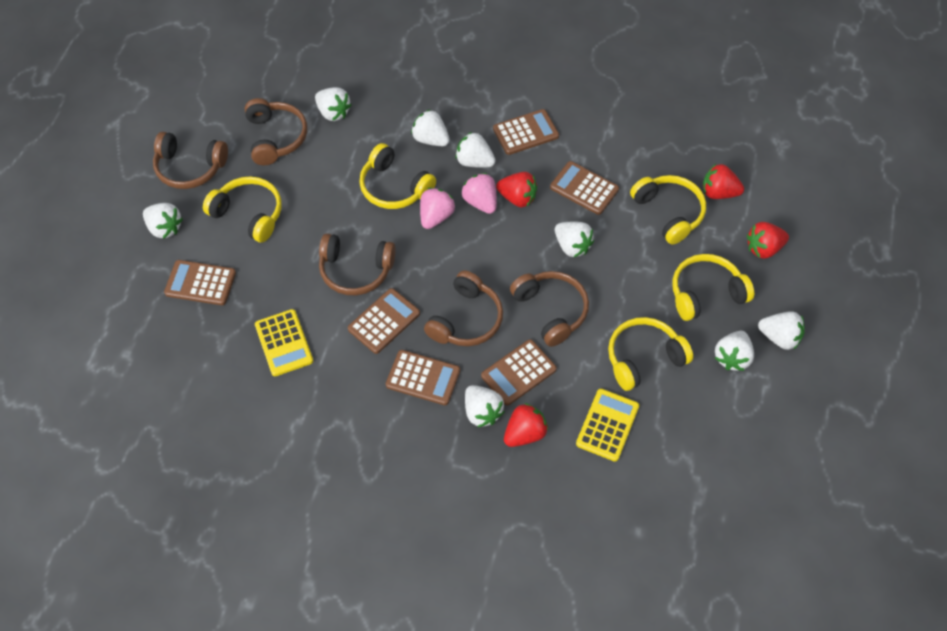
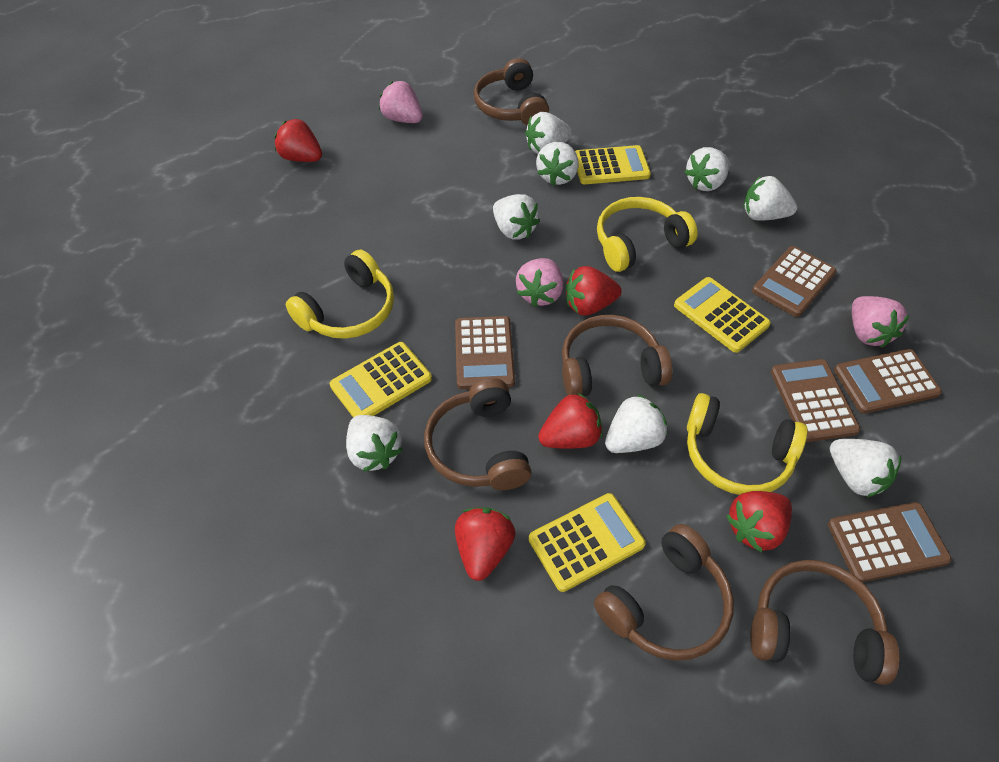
brown calculator: [164,260,236,305] [348,288,420,354] [386,350,460,405] [481,339,557,406] [493,109,559,155] [550,161,619,215] = 6 -> [455,316,515,389] [752,246,837,317] [771,359,860,442] [828,502,952,582] [834,349,942,414] = 5
pink strawberry: [420,188,455,229] [461,173,497,214] = 2 -> [379,81,423,123] [516,258,564,307] [852,296,909,348] = 3
red strawberry: [496,172,537,207] [504,403,548,447] [703,164,744,199] [747,222,789,259] = 4 -> [275,119,322,162] [455,507,516,581] [538,393,603,449] [566,266,622,316] [726,491,792,553] = 5
yellow calculator: [255,309,313,376] [576,389,639,462] = 2 -> [330,342,432,417] [529,493,646,592] [575,145,651,184] [674,277,771,353] = 4
yellow headphones: [203,176,282,243] [359,143,436,209] [608,317,693,391] [630,175,706,245] [672,254,754,321] = 5 -> [286,249,394,339] [597,197,698,272] [687,393,808,495] = 3

